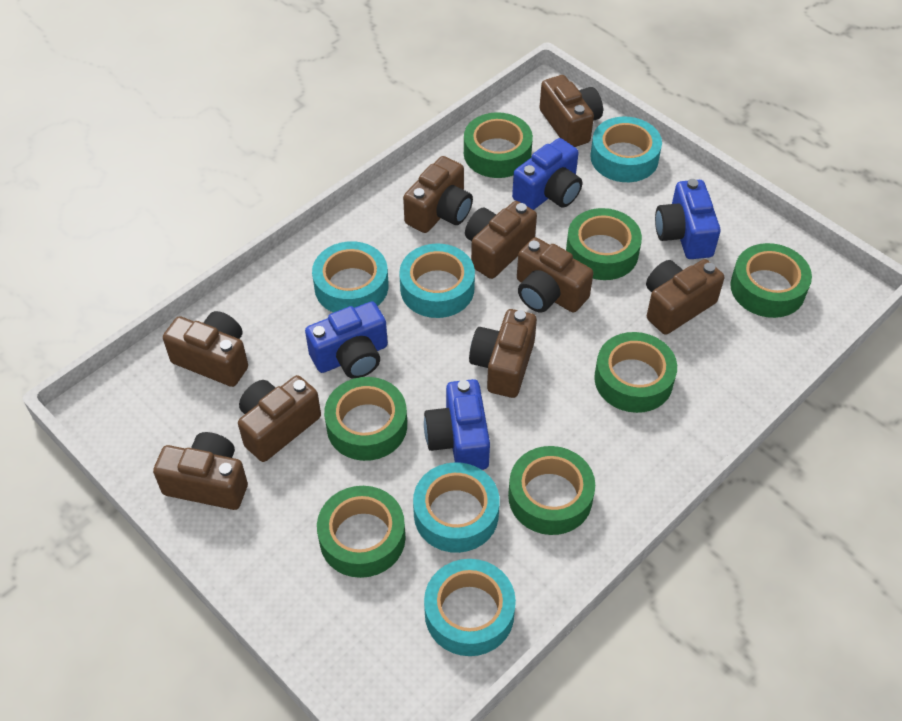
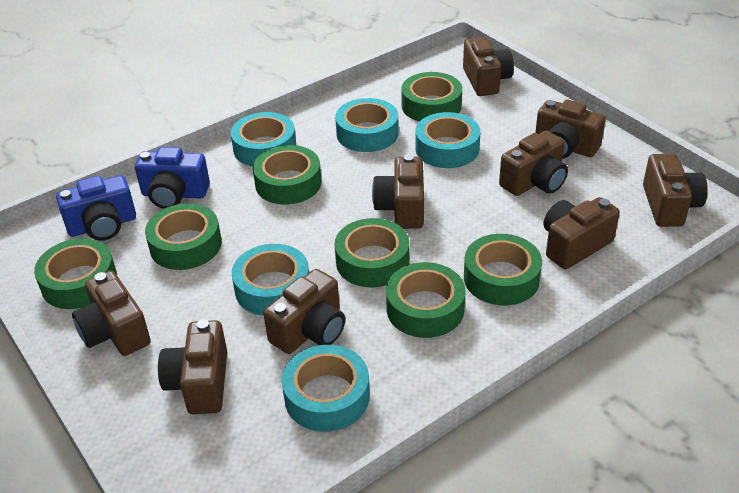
blue camera: [305,301,388,379] [424,379,490,470] [512,138,582,210] [655,179,721,259] = 4 -> [56,175,136,241] [135,147,210,209] = 2

